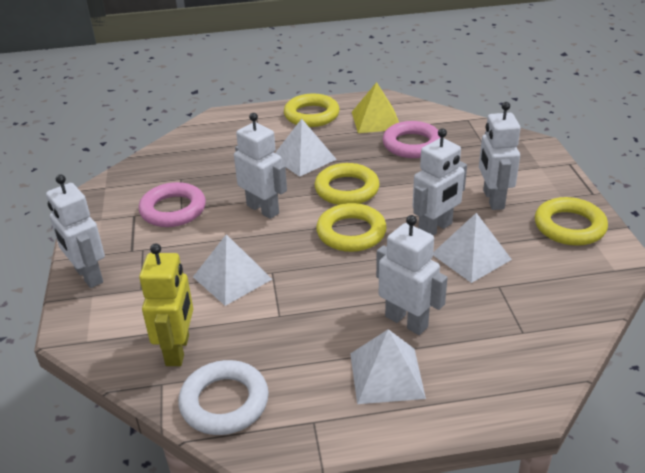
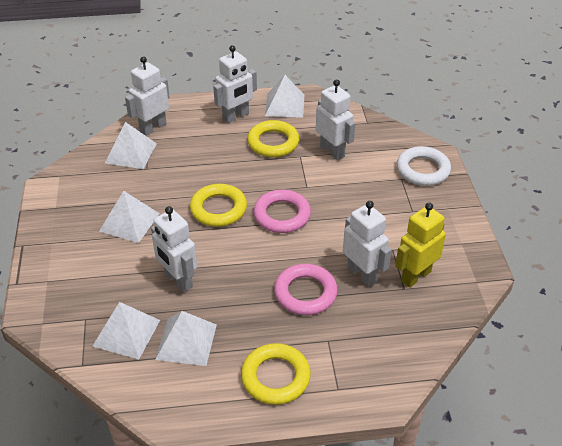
white pyramid: [193,234,272,306] [275,119,337,177] [350,329,426,404] [433,213,512,283] = 4 -> [92,302,160,360] [99,191,160,243] [105,122,157,169] [155,311,217,366] [265,75,304,118] = 5
yellow pyramid: [352,82,399,133] = 1 -> none = 0
yellow ring: [284,94,339,127] [315,163,380,205] [316,203,387,252] [535,197,608,246] = 4 -> [190,184,247,227] [241,343,311,405] [247,120,299,157] = 3

